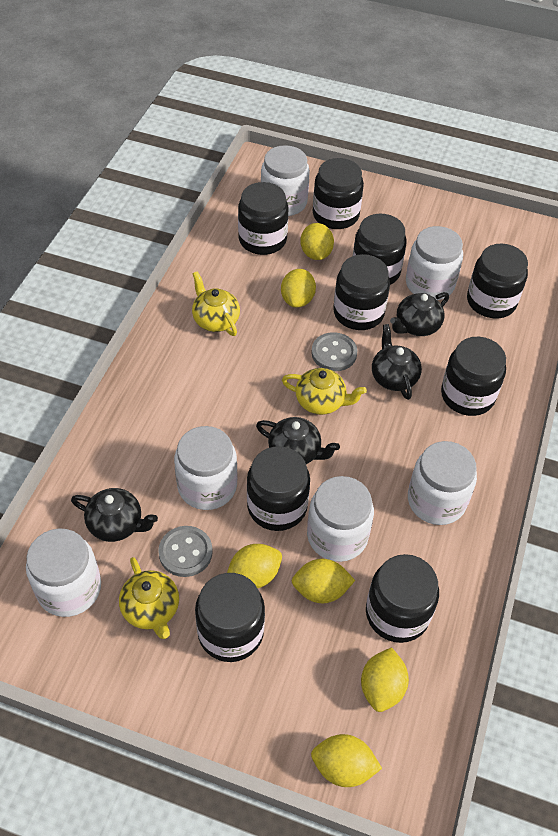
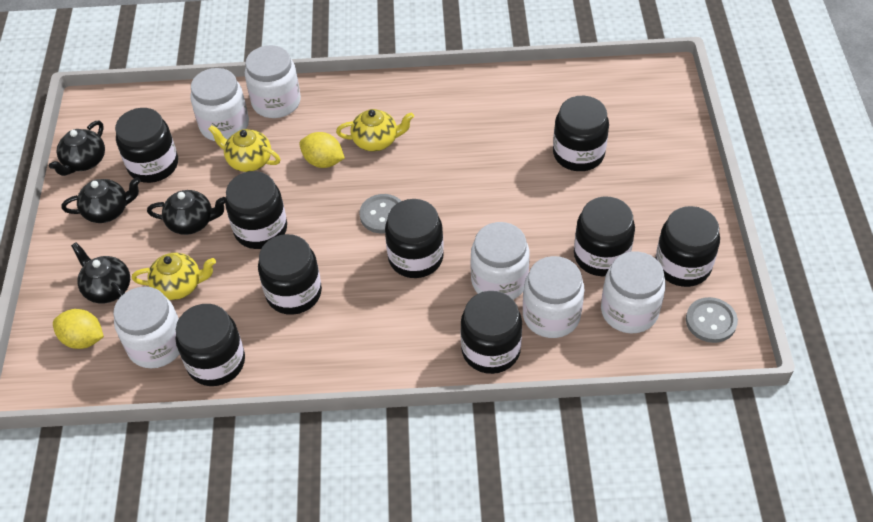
yellow lemon: [227,544,282,588] [281,269,316,308] [292,559,355,603] [300,223,334,260] [311,734,382,787] [361,647,409,712] = 6 -> [53,309,104,349] [299,132,345,168] = 2

